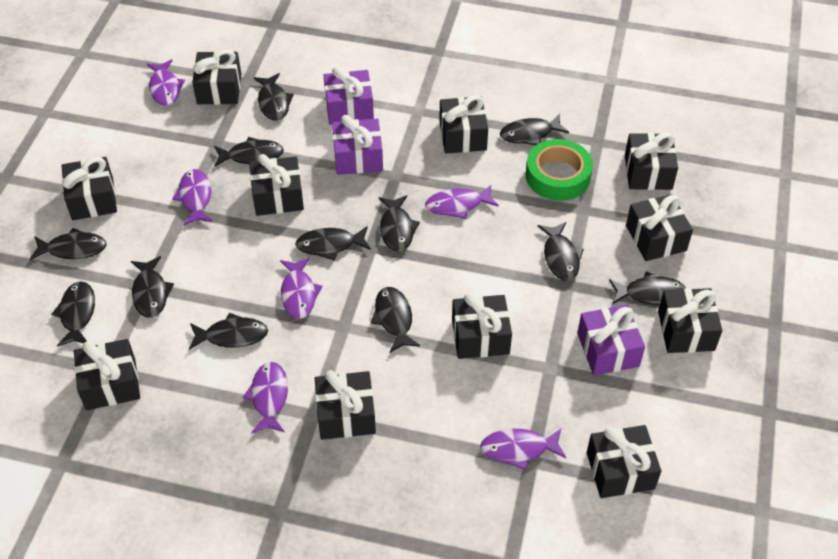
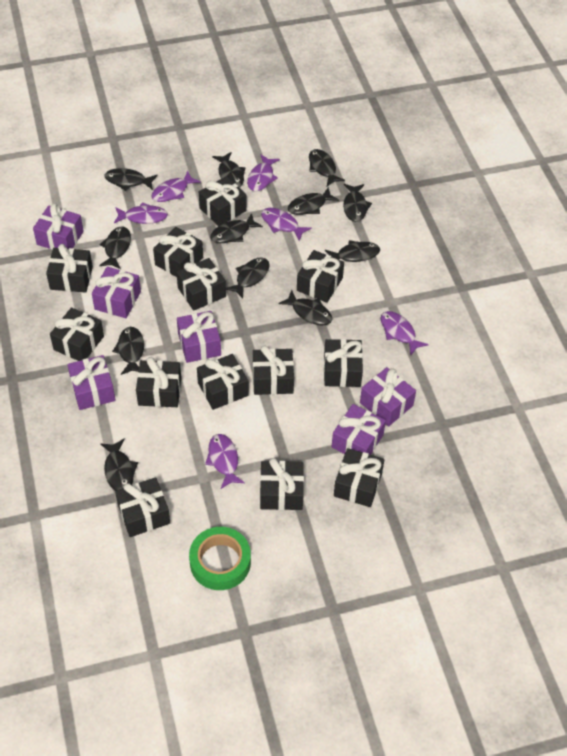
black gift: [62,157,117,220] [74,339,140,410] [192,50,241,105] [249,154,304,216] [315,370,376,440] [439,95,488,154] [452,292,512,359] [587,425,661,498] [625,133,678,190] [626,194,693,261] [658,288,722,353] = 11 -> [46,244,93,293] [50,307,104,361] [115,477,170,537] [136,357,181,407] [153,227,203,277] [176,258,226,311] [197,354,249,410] [199,176,247,226] [253,345,294,395] [260,458,304,510] [297,250,344,303] [324,339,363,387] [334,448,384,507] = 13
purple gift: [324,66,374,125] [332,115,383,175] [577,304,645,376] = 3 -> [33,203,84,250] [67,355,115,410] [92,267,141,318] [177,311,221,363] [332,404,386,455] [360,367,416,426] = 6

